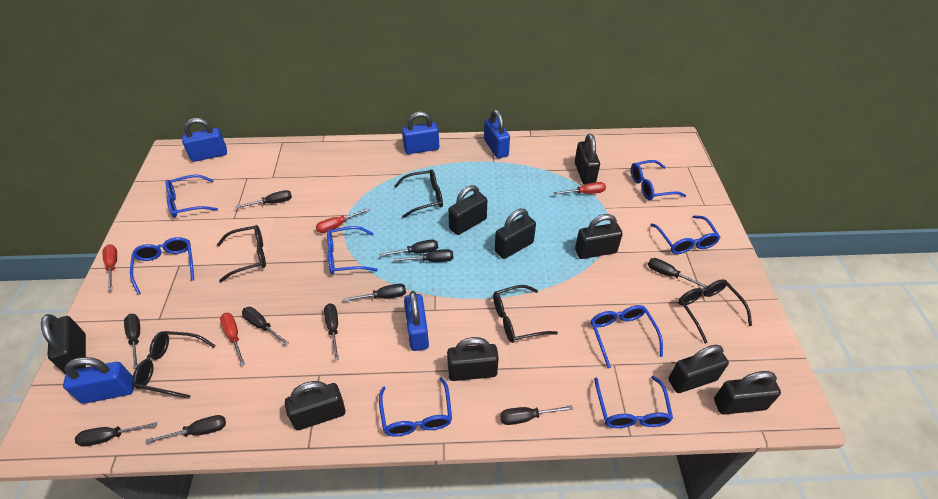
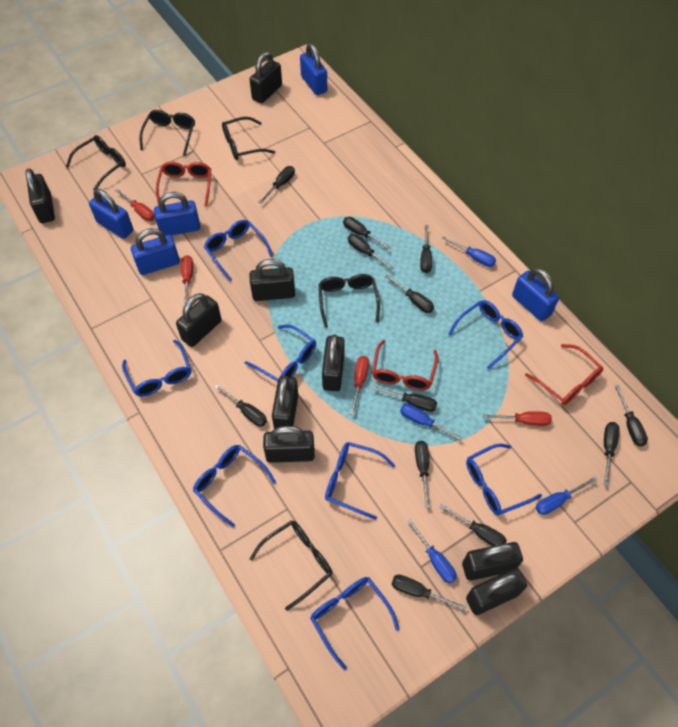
black screwdriver: [75,422,157,447] [124,314,140,369] [146,415,226,444] [235,190,292,208] [242,307,289,346] [324,304,339,361] [343,284,406,302] [379,239,438,257] [394,249,453,262] [500,405,573,425] [648,258,707,288] = 11 -> [215,384,267,427] [259,166,295,203] [343,217,391,250] [348,234,394,271] [372,385,437,412] [385,274,434,313] [391,575,466,611] [415,441,430,508] [420,225,432,273] [439,504,507,546] [604,422,620,486] [615,385,648,446] = 12
blue screwdriver: none = 0 -> [400,404,463,441] [407,519,457,583] [442,237,496,267] [536,477,597,515] = 4
red glasses: none = 0 -> [156,162,211,207] [372,340,438,390] [525,344,603,405] = 3

